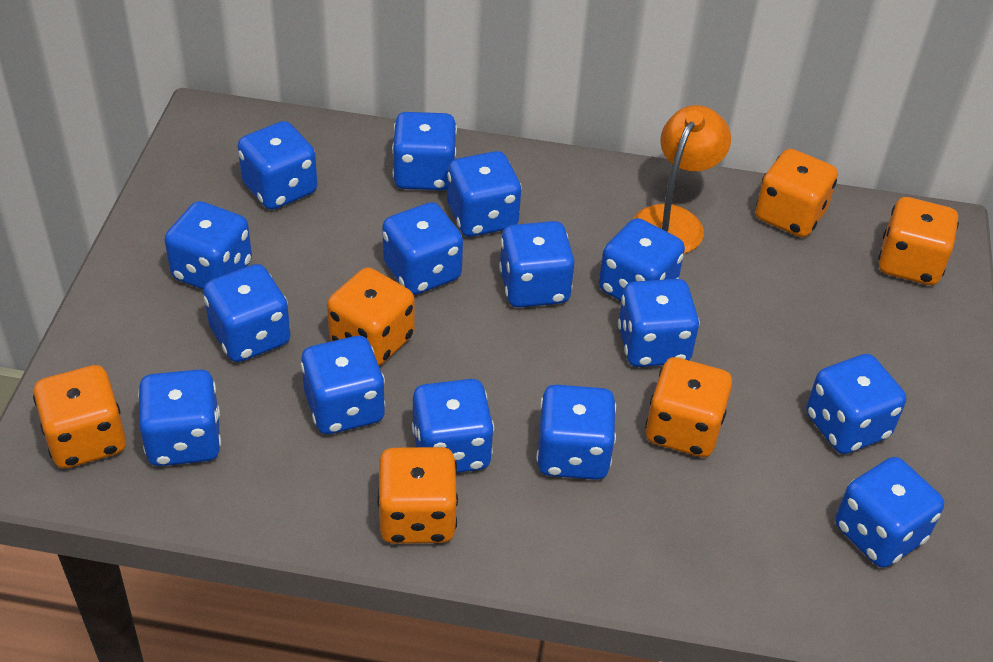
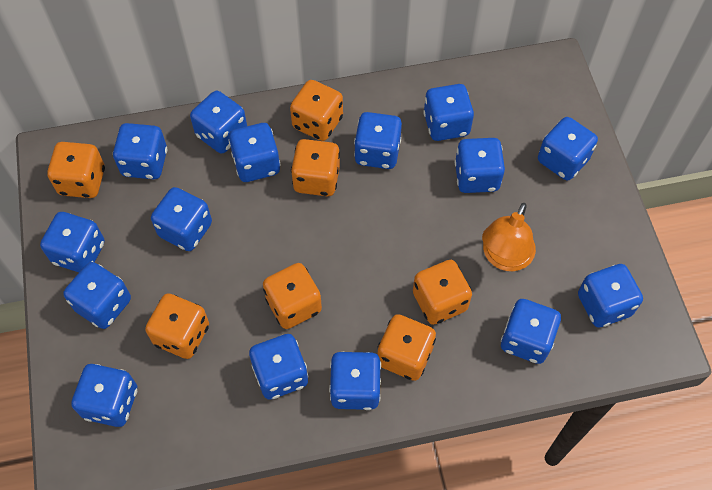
orange dice: [33,365,126,468] [327,267,414,366] [377,447,458,544] [645,357,732,457] [755,149,838,237] [878,197,959,285] = 6 -> [47,142,105,198] [145,293,209,359] [263,263,322,329] [290,80,343,141] [291,139,340,196] [377,314,436,381] [413,260,472,325] = 7

